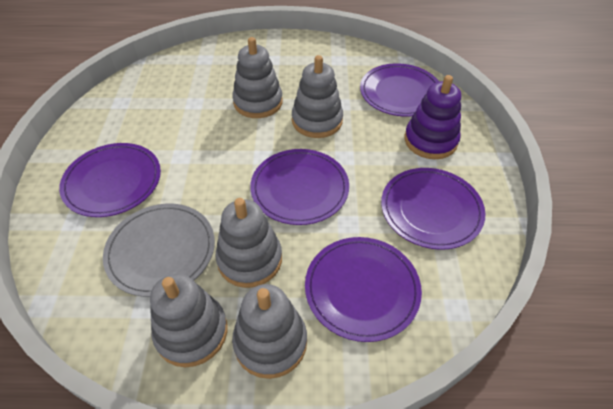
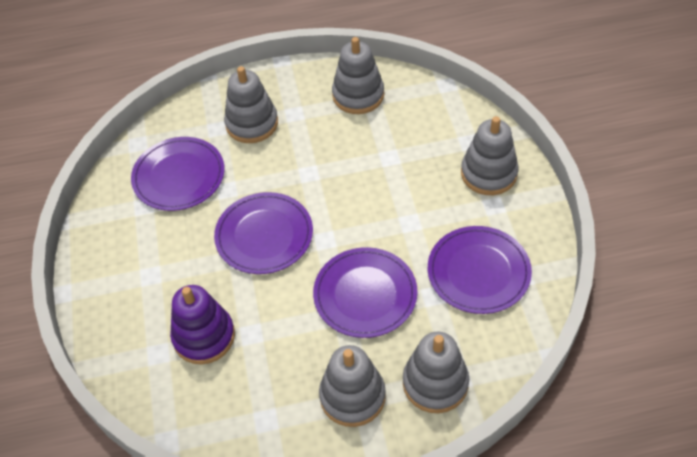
grey plate: [103,204,215,297] = 1 -> none = 0
purple plate: [59,143,161,217] [250,149,349,225] [305,237,422,342] [360,63,439,117] [381,168,485,250] = 5 -> [131,137,225,211] [214,192,313,274] [313,247,418,338] [428,226,532,314] = 4

